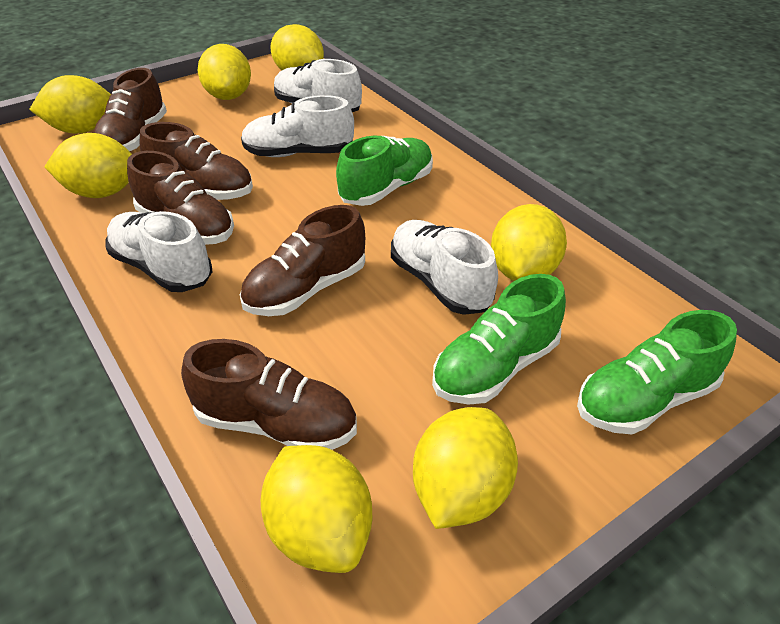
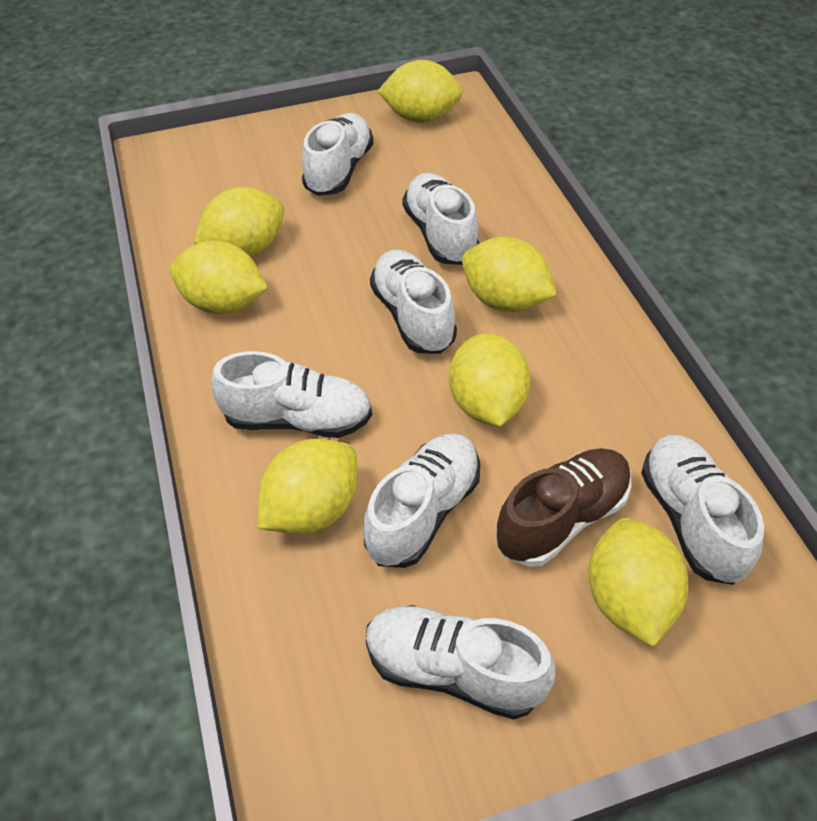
brown shoe: [93,68,167,152] [127,151,234,245] [140,122,253,200] [181,339,357,450] [240,205,365,316] = 5 -> [495,448,632,567] = 1
green shoe: [336,136,433,206] [432,274,566,405] [577,310,737,435] = 3 -> none = 0
white shoe: [106,211,212,292] [241,95,354,157] [274,59,362,112] [391,220,498,315] = 4 -> [211,351,372,438] [302,113,373,196] [363,433,480,568] [366,605,555,719] [370,249,457,354] [402,173,479,265] [641,435,764,585] = 7

